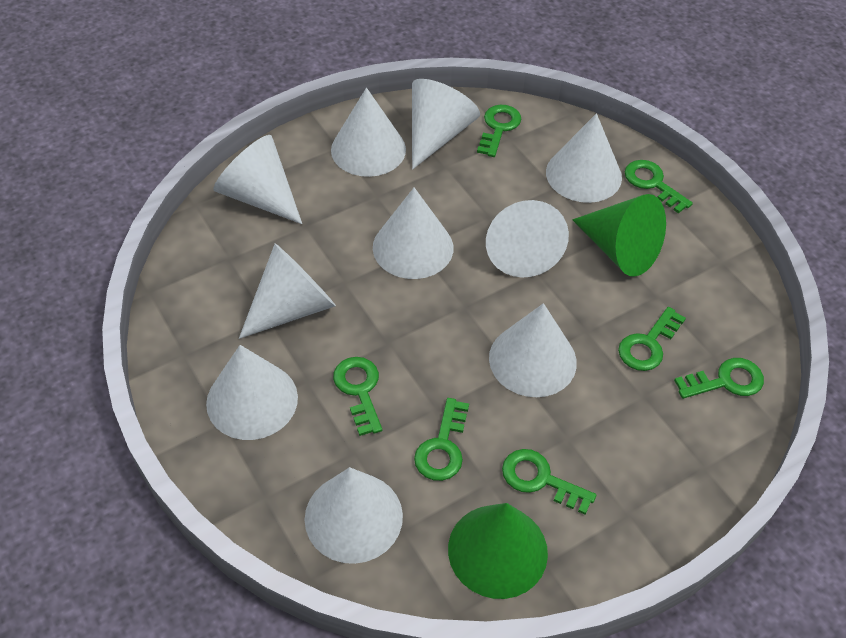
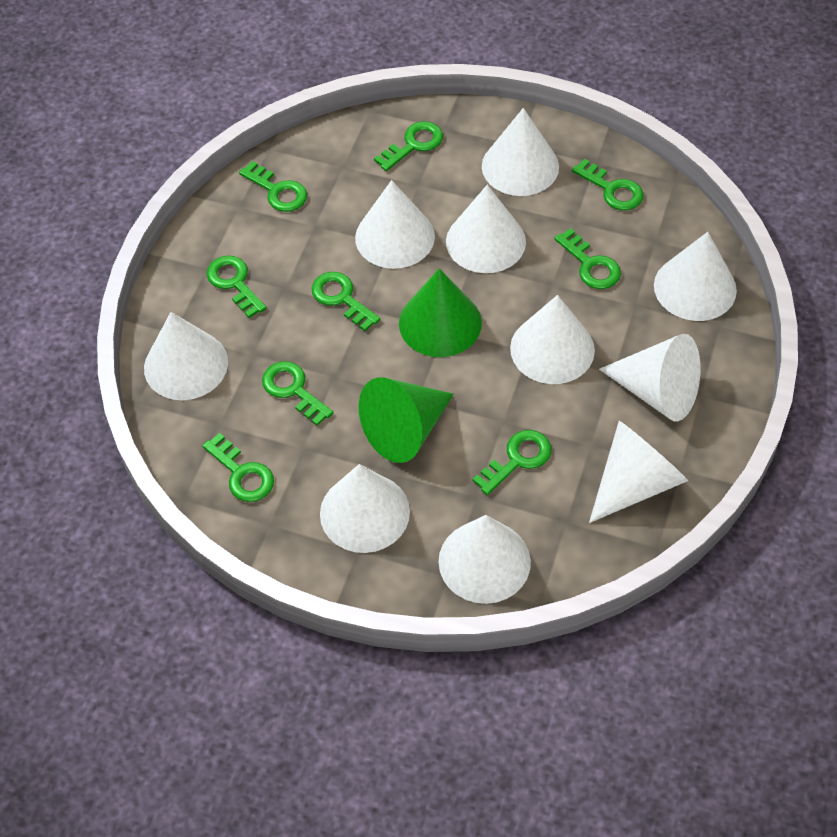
green key: [333,357,382,436] [414,398,469,481] [477,105,521,157] [502,449,596,515] [618,307,686,371] [625,160,693,214] [674,358,764,399] = 7 -> [202,433,274,502] [207,255,267,318] [239,161,307,212] [262,361,333,426] [311,272,381,331] [374,121,443,171] [472,430,551,495] [554,228,621,289] [572,158,644,211] = 9

